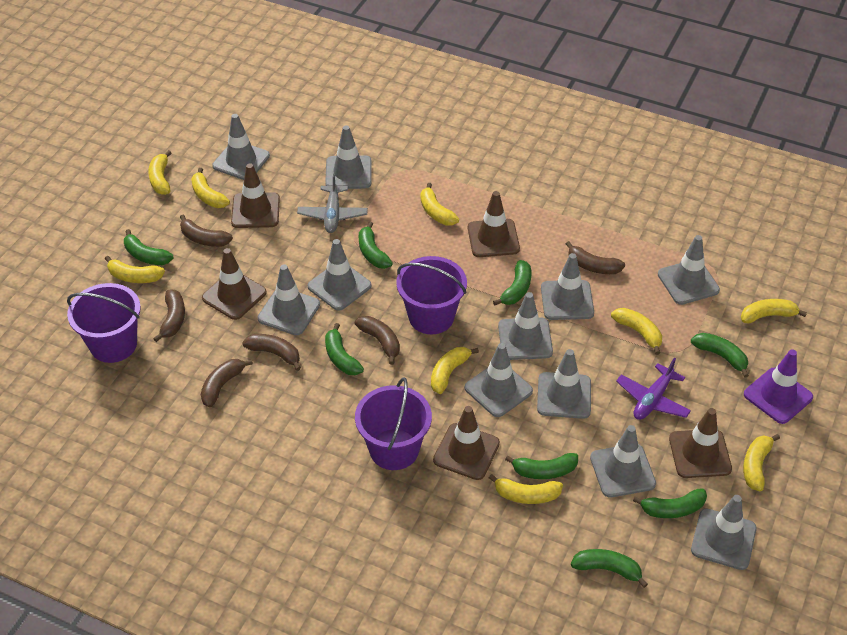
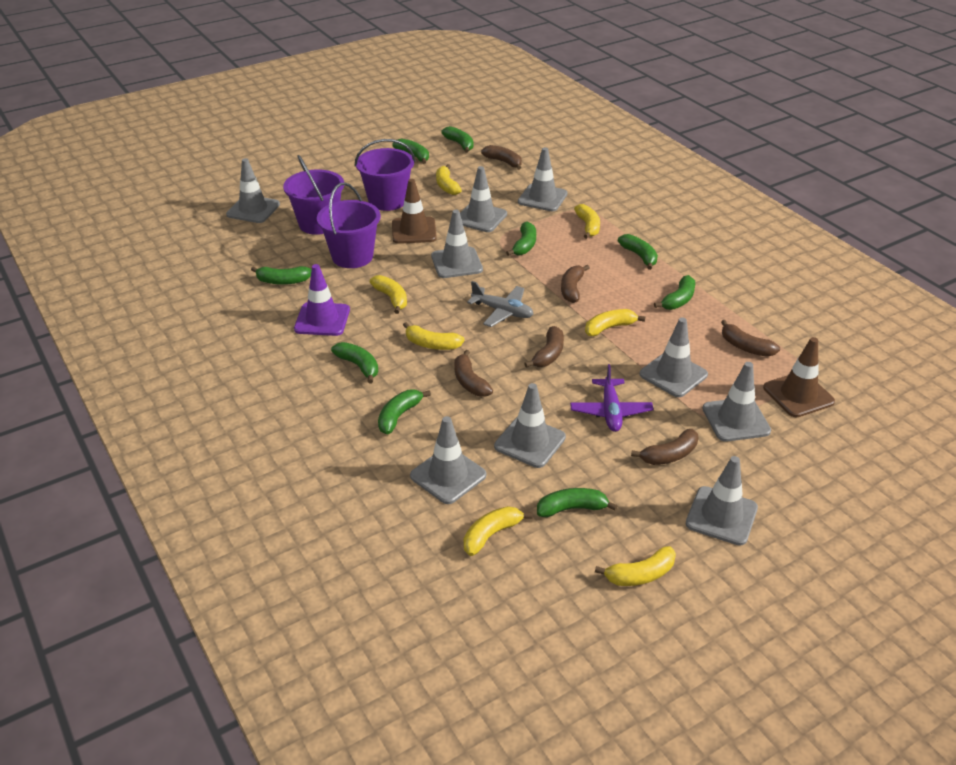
brown traffic cone: [202,248,267,320] [231,163,280,228] [433,406,500,480] [468,191,520,257] [669,408,732,478] = 5 -> [392,179,437,244] [763,337,835,417] = 2
green banana: [124,229,173,265] [325,323,364,375] [359,222,393,269] [493,260,531,305] [505,453,578,479] [571,549,648,588] [633,488,707,518] [691,333,749,378] = 8 -> [251,266,312,285] [331,342,378,383] [378,390,431,434] [392,139,429,164] [441,126,473,153] [506,222,536,256] [537,488,618,517] [618,234,658,270] [654,275,695,310] = 9
grey traffic cone: [212,114,270,180] [257,264,320,335] [308,239,372,311] [325,125,372,189] [465,343,533,417] [498,292,553,360] [537,349,591,419] [541,253,594,320] [590,425,656,497] [658,235,720,305] [691,495,757,570] = 11 -> [226,158,280,223] [410,416,486,504] [431,210,483,278] [460,166,507,232] [494,383,566,468] [518,147,568,211] [640,318,708,397] [686,456,758,546] [702,362,771,442] = 9
yellow banana: [105,256,165,283] [148,150,171,195] [191,168,230,208] [421,183,459,226] [431,347,479,394] [489,474,563,504] [611,308,662,355] [741,299,807,323] [743,434,780,492] = 9 -> [370,275,407,314] [403,322,465,350] [436,164,462,195] [464,506,533,556] [574,204,600,239] [585,309,645,336] [595,546,676,586] = 7

